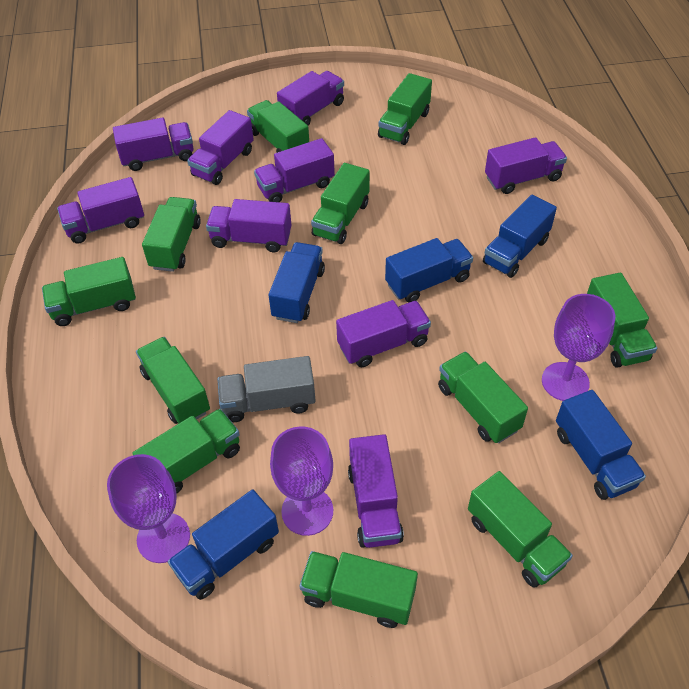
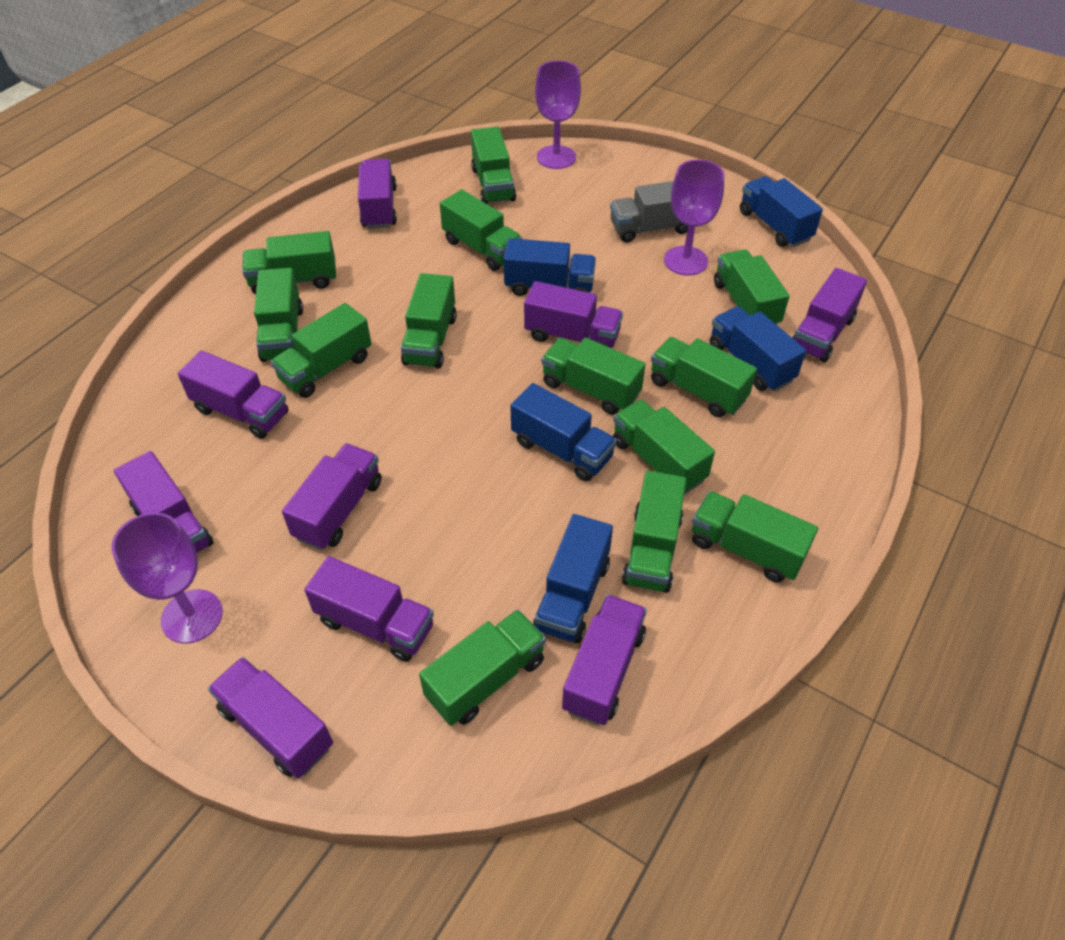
green truck: [42,257,136,326] [133,409,240,493] [136,337,210,424] [142,197,201,272] [247,100,309,153] [299,551,418,628] [311,163,370,244] [378,73,432,145] [438,351,528,443] [468,471,573,588] [587,273,657,368] = 11 -> [242,231,336,294] [254,268,303,362] [271,303,371,398] [401,273,457,369] [419,609,546,726] [440,189,522,271] [471,126,516,204] [542,338,646,415] [613,399,715,495] [622,470,686,593] [651,337,757,417] [692,491,818,583] [714,249,790,325] = 13

